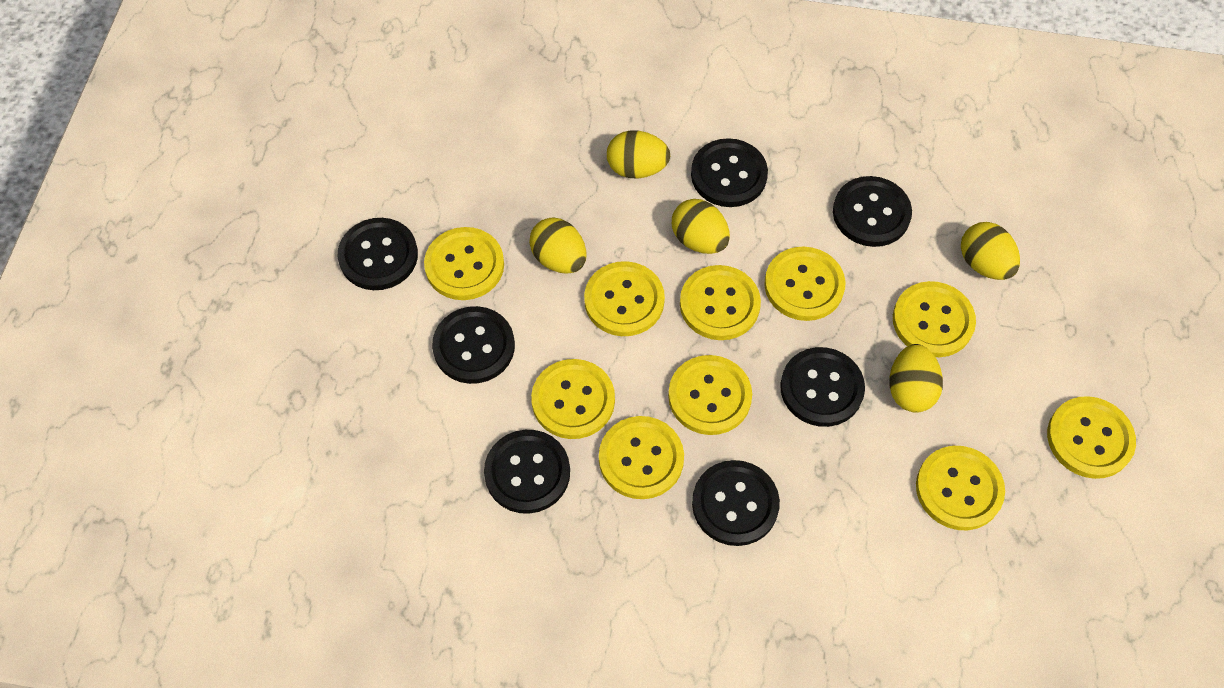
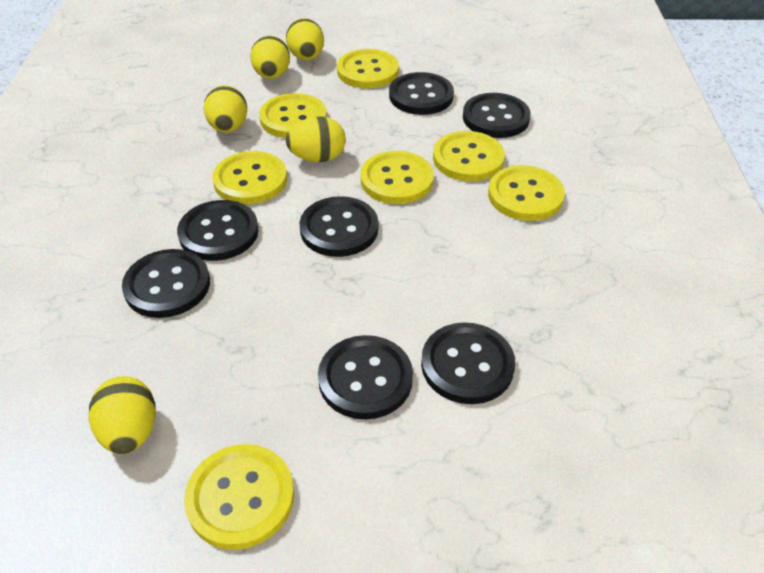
yellow button: [424,227,504,300] [531,359,615,439] [584,261,665,336] [599,416,684,499] [668,355,752,435] [680,265,761,340] [764,247,846,321] [893,281,976,357] [916,446,1005,530] [1047,396,1136,479] = 10 -> [184,444,294,550] [212,151,287,205] [259,93,327,138] [337,49,399,88] [360,151,434,204] [433,131,505,182] [488,165,565,221] = 7

